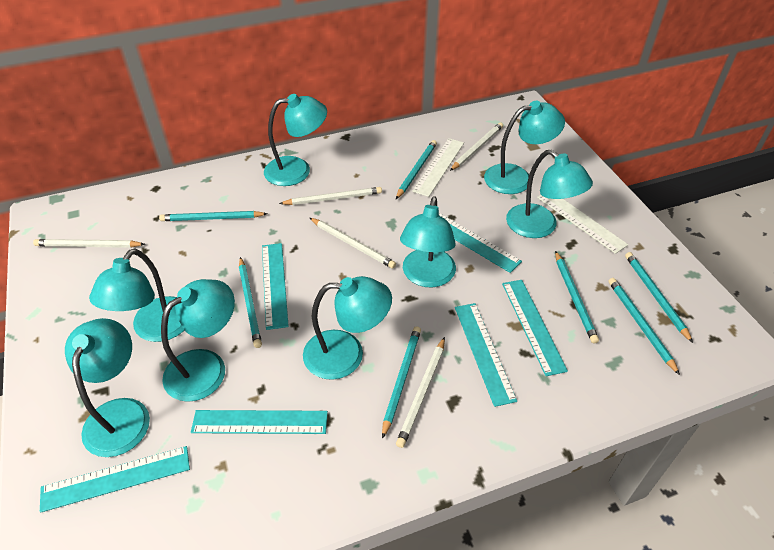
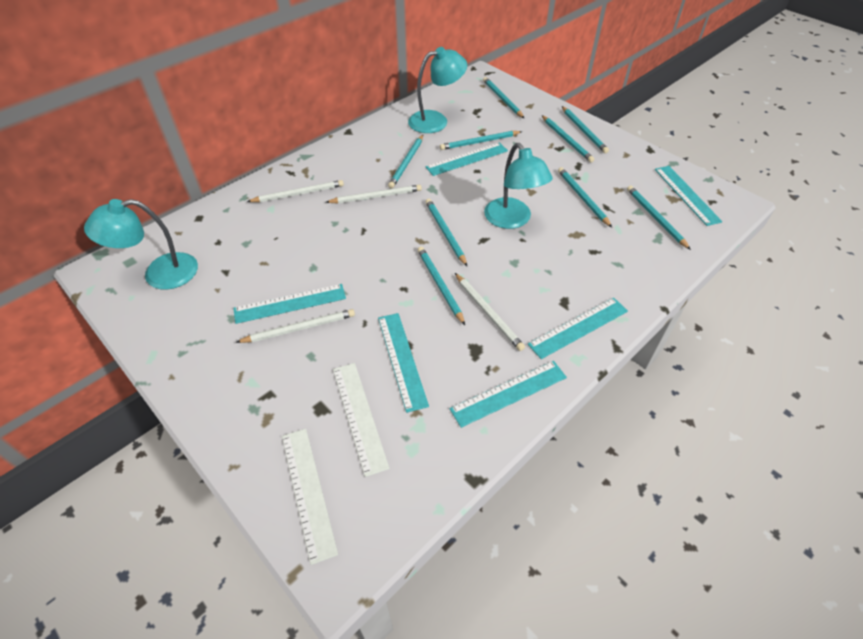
turquoise lamp: [65,318,150,457] [89,249,184,342] [161,279,235,402] [264,94,327,186] [303,276,392,380] [400,196,456,287] [484,101,565,194] [506,150,593,238] = 8 -> [84,199,198,290] [408,47,467,133] [484,143,553,229] = 3
turquoise pencil: [159,211,267,221] [239,257,262,348] [382,326,421,439] [396,140,437,199] [555,251,599,344] [608,278,680,375] [625,252,693,343] = 7 -> [388,135,423,189] [418,247,465,325] [425,199,467,266] [440,131,522,150] [483,77,524,118] [542,115,594,162] [558,167,612,228] [562,106,609,153] [627,185,691,250] = 9
white pencil: [33,239,145,248] [279,187,382,205] [310,218,396,269] [396,337,445,448] [450,123,503,171] = 5 -> [235,309,355,343] [247,180,344,202] [326,185,422,203] [455,273,525,351] = 4

